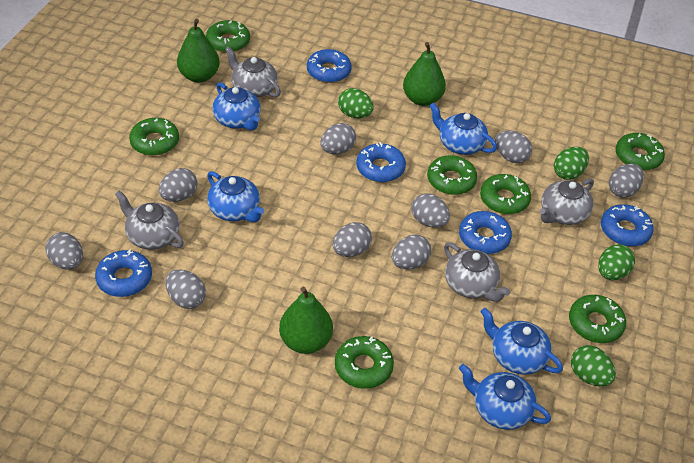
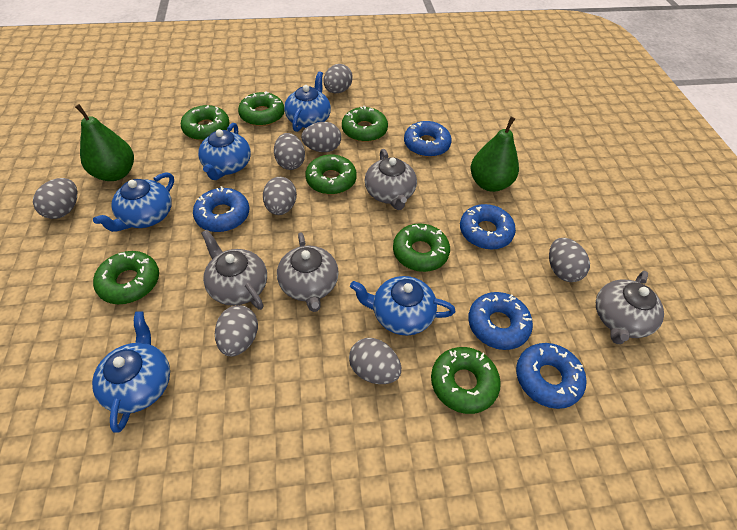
green egg: [338,88,374,118] [554,147,589,180] [571,345,616,386] [598,244,635,280] = 4 -> none = 0
green pear: [177,19,220,83] [279,286,333,354] [403,42,446,106] = 3 -> [75,104,134,181] [471,117,519,192] = 2
grey egg: [45,232,83,270] [159,168,197,202] [165,270,206,309] [320,123,356,154] [332,222,372,257] [392,235,431,269] [411,193,450,228] [495,131,532,163] [609,164,644,198] = 9 -> [33,178,77,219] [215,305,258,356] [263,177,297,215] [274,133,305,170] [301,122,341,152] [323,64,353,93] [349,338,401,384] [549,238,590,282] = 8

